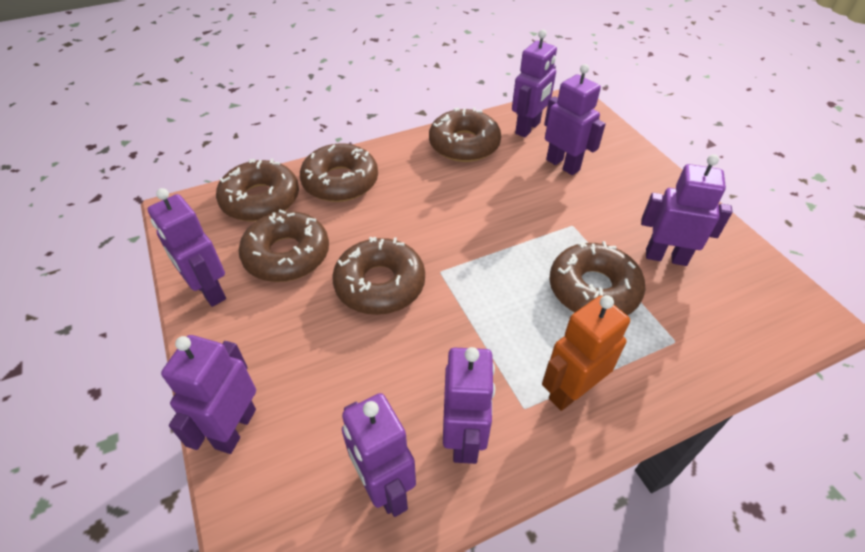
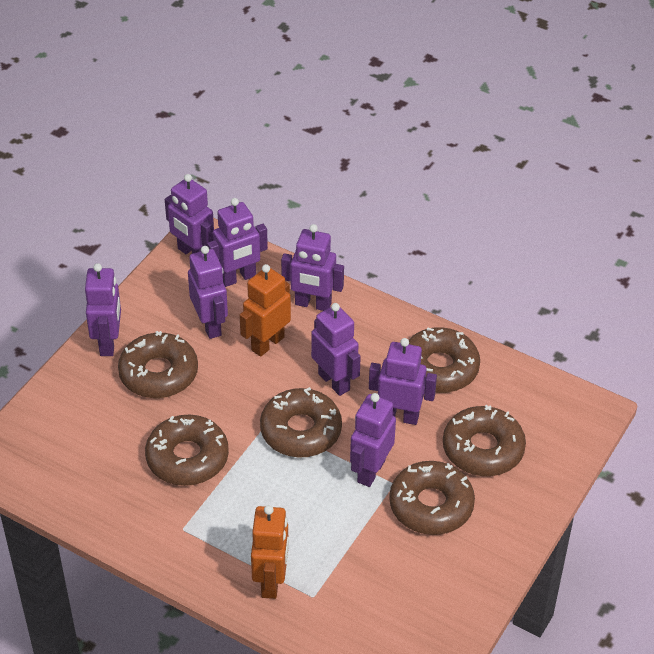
orange robot: [542,295,630,411] = 1 -> [240,264,291,357] [251,505,289,599] = 2
purple robot: [148,188,226,307] [161,335,256,454] [342,393,416,517] [443,347,495,464] [512,30,557,137] [544,64,606,175] [641,154,732,266] = 7 -> [85,263,121,356] [165,174,214,254] [188,246,228,339] [207,198,268,287] [281,224,344,311] [311,303,361,396] [350,393,396,487] [369,338,437,425] = 8

